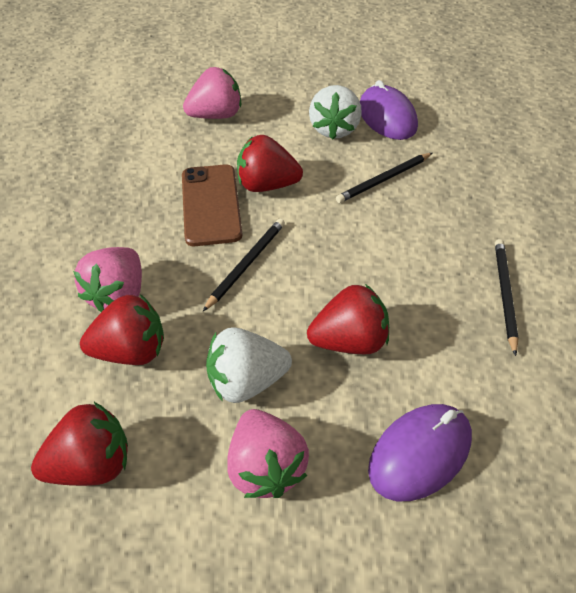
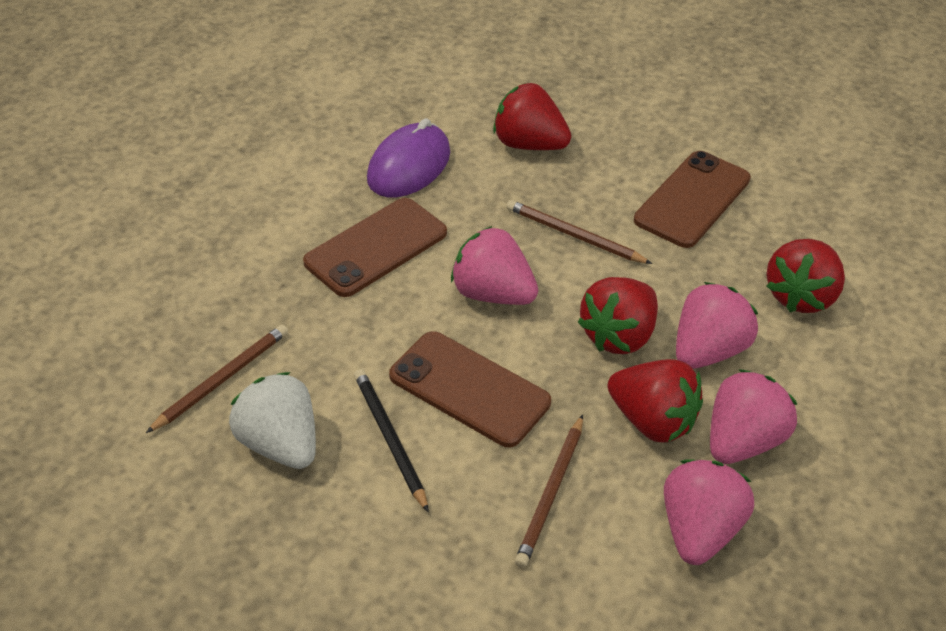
black pencil: [203,219,285,311] [336,153,432,203] [495,239,519,356] = 3 -> [354,369,429,512] = 1
brown pencil: none = 0 -> [146,324,288,433] [506,200,652,264] [515,415,583,568] = 3
brown phone: [182,164,243,246] = 1 -> [303,198,447,297] [389,331,551,447] [634,151,751,248] = 3
pink strawberry: [73,247,142,312] [183,67,241,119] [227,409,309,498] = 3 -> [451,226,538,305] [664,459,754,565] [676,282,758,369] [710,369,797,464] = 4
purple mouse: [360,80,418,140] [368,404,472,501] = 2 -> [367,118,450,197] = 1
white strawberry: [206,327,292,403] [309,85,362,140] = 2 -> [229,372,316,469] = 1

